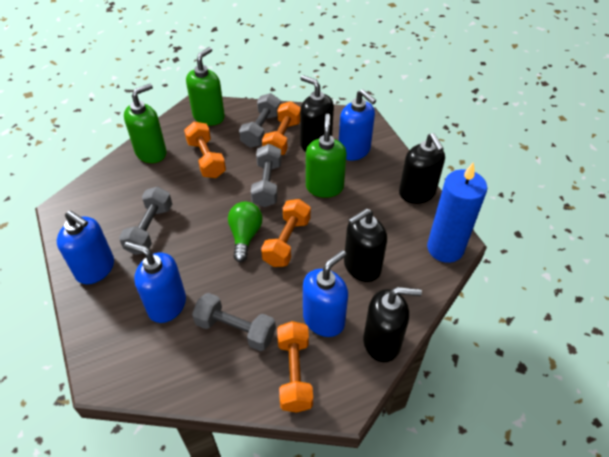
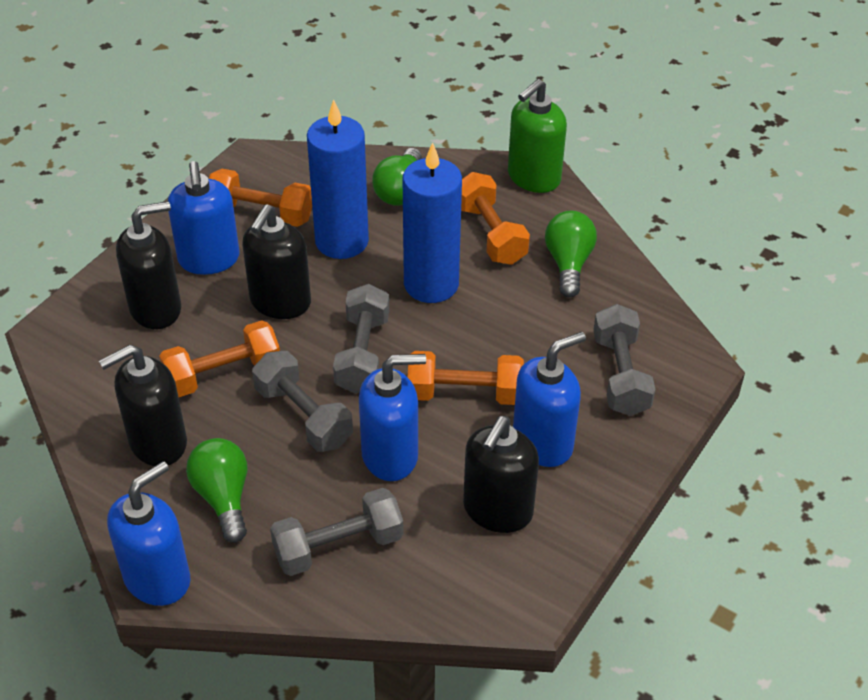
blue candle: [427,162,487,263] = 1 -> [307,99,369,259] [403,143,462,303] = 2
green light bulb: [228,202,262,262] = 1 -> [186,438,247,543] [372,148,422,206] [545,210,597,298] = 3
green soap dispenser: [124,84,167,163] [186,47,225,126] [306,114,347,198] = 3 -> [508,79,567,193] = 1

